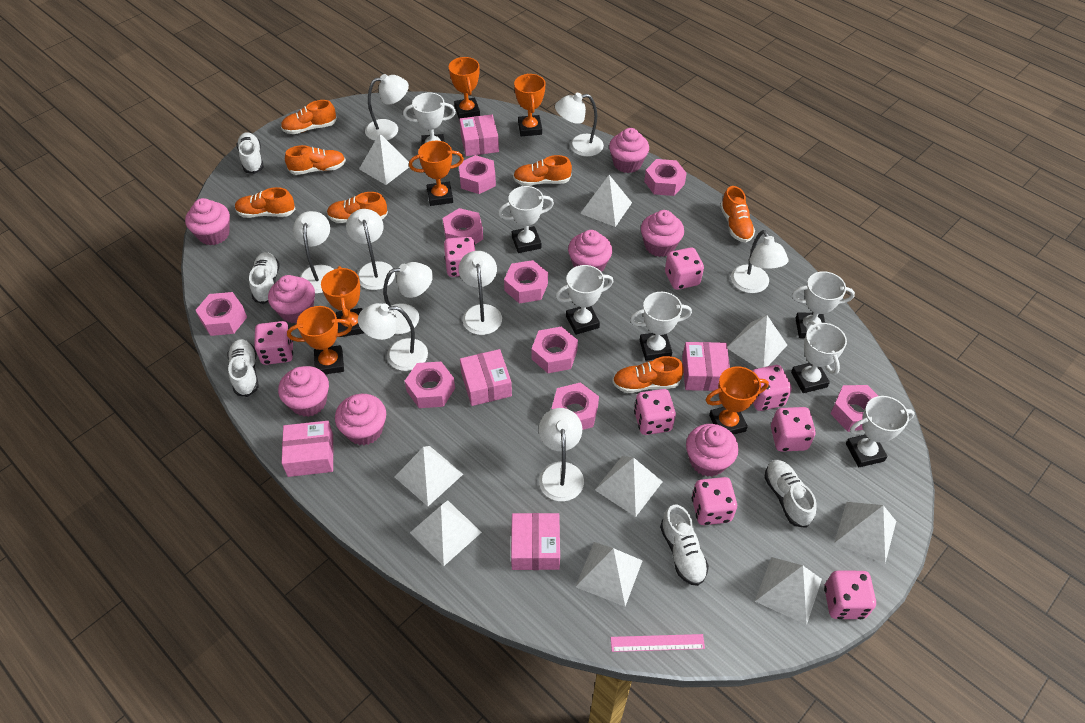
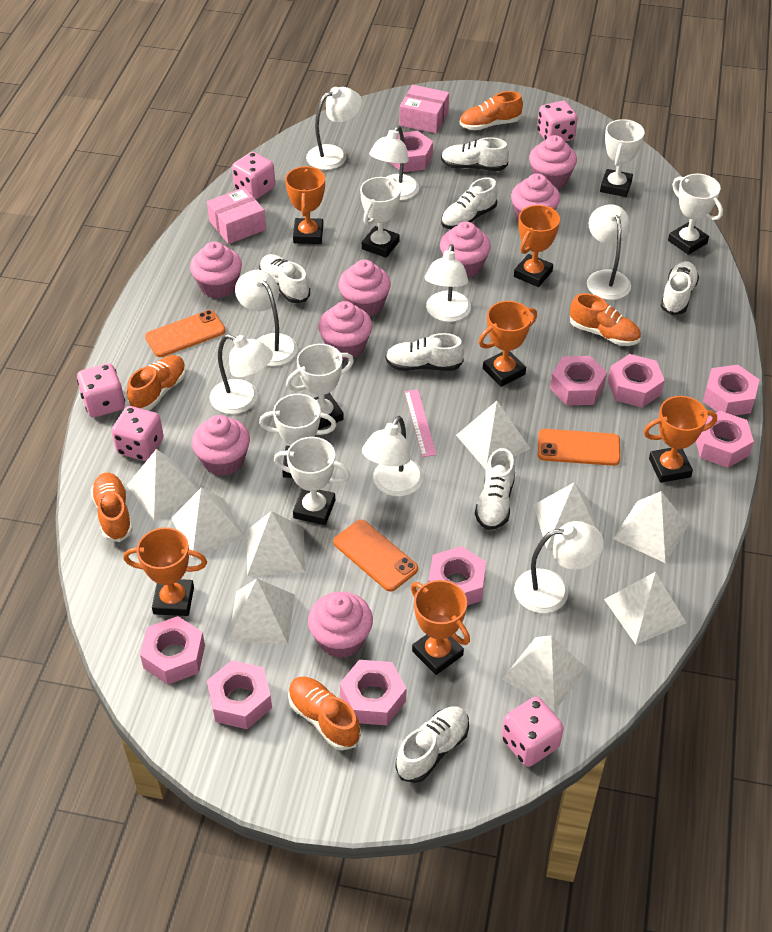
orange phone: none = 0 -> [145,310,226,357] [333,520,418,592] [538,429,620,466] = 3
orange shoe: [235,187,296,218] [281,100,337,134] [285,145,346,175] [327,192,388,223] [513,155,572,186] [613,356,684,393] [720,186,755,243] = 7 -> [91,473,133,542] [127,355,186,411] [288,677,361,751] [459,91,523,130] [570,293,641,346] = 5
pink box: [282,421,334,477] [459,115,499,156] [460,349,512,406] [511,513,560,570] [682,342,730,391] = 5 -> [207,187,266,244] [400,85,449,134] = 2
pink dice: [254,321,293,365] [444,237,475,277] [634,389,676,435] [665,247,704,290] [692,477,737,525] [752,365,792,411] [771,407,816,452] [824,571,876,619] = 8 -> [77,363,125,417] [111,406,164,461] [232,152,275,199] [501,697,564,767] [537,101,578,142] = 5
white lamp: [293,211,334,294] [346,209,395,290] [358,303,428,371] [365,74,409,141] [383,262,433,334] [459,251,502,335] [539,408,584,502] [555,93,604,157] [731,230,789,293] = 9 -> [210,334,273,414] [235,270,297,366] [306,87,362,170] [362,416,424,497] [369,126,419,201] [425,244,471,322] [514,521,604,613] [587,204,631,300] = 8
white shoe: [227,339,259,397] [237,132,264,174] [249,252,280,304] [660,504,709,586] [764,460,817,528] = 5 -> [259,254,310,303] [385,333,464,371] [395,706,469,783] [441,137,509,171] [441,177,498,229] [475,448,515,530] [661,261,699,315] = 7
white trophy: [403,93,456,145] [498,186,554,253] [556,265,613,335] [630,292,692,361] [791,321,847,393] [792,271,855,338] [846,396,915,467] = 7 -> [259,394,336,478] [274,437,350,525] [286,344,354,430] [360,177,401,258] [600,119,645,197] [668,174,723,255] = 6

